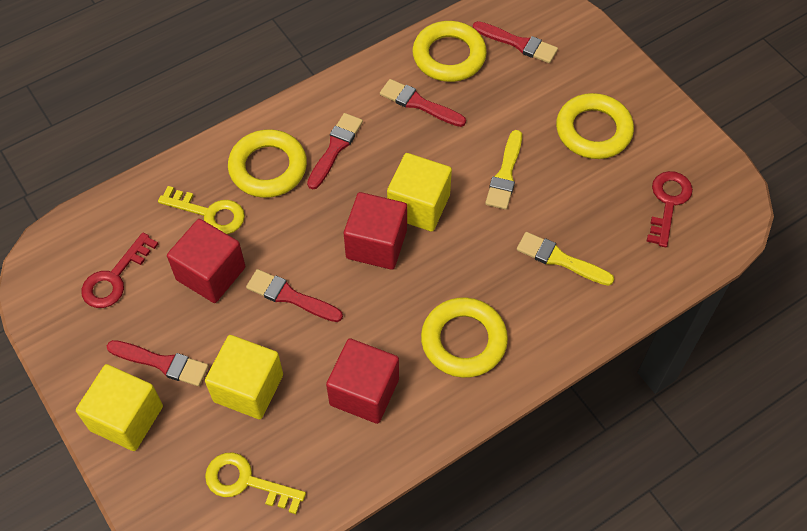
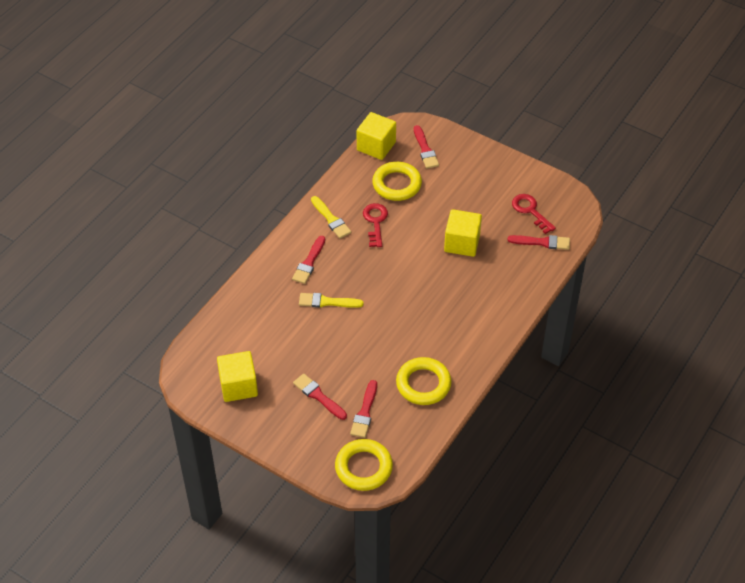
red cube: [167,219,246,303] [326,338,399,424] [344,192,407,270] = 3 -> none = 0
yellow key: [158,186,245,234] [205,452,306,514] = 2 -> none = 0
yellow ring: [228,129,307,198] [413,21,487,82] [421,297,508,378] [556,93,634,159] = 4 -> [335,439,393,491] [372,162,422,201] [396,357,452,405] = 3

